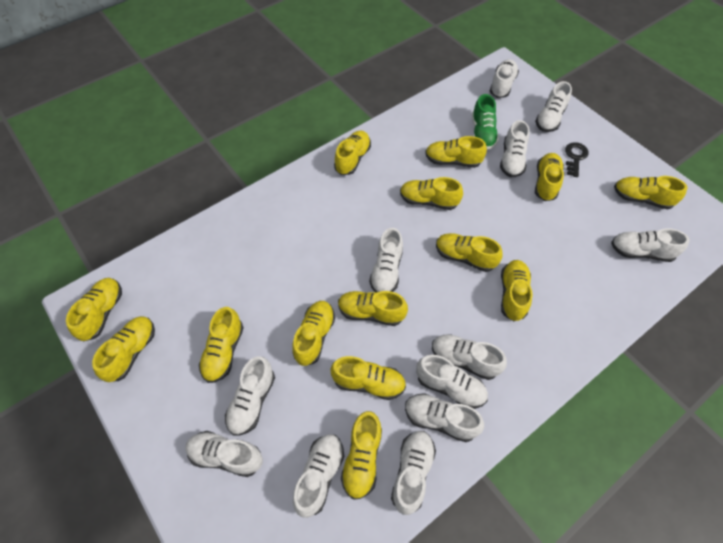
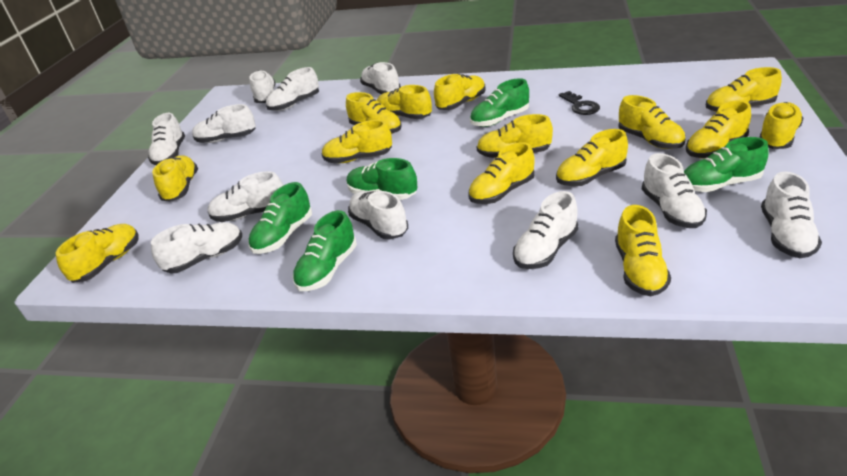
green shoe: [472,94,499,149] = 1 -> [248,182,312,254] [292,210,357,291] [347,158,418,200] [470,78,529,127] [684,137,769,192] = 5
white shoe: [185,431,263,477] [225,356,275,436] [293,434,344,518] [369,228,403,292] [391,431,436,515] [405,393,484,442] [416,355,488,409] [432,334,507,380] [490,59,519,98] [500,120,530,177] [535,81,572,132] [611,228,690,262] = 12 -> [148,113,185,165] [151,222,242,274] [192,104,256,143] [207,171,284,222] [249,70,275,103] [266,67,319,111] [348,191,408,240] [360,62,401,94] [513,191,578,269] [642,153,707,228] [761,171,822,258] = 11

